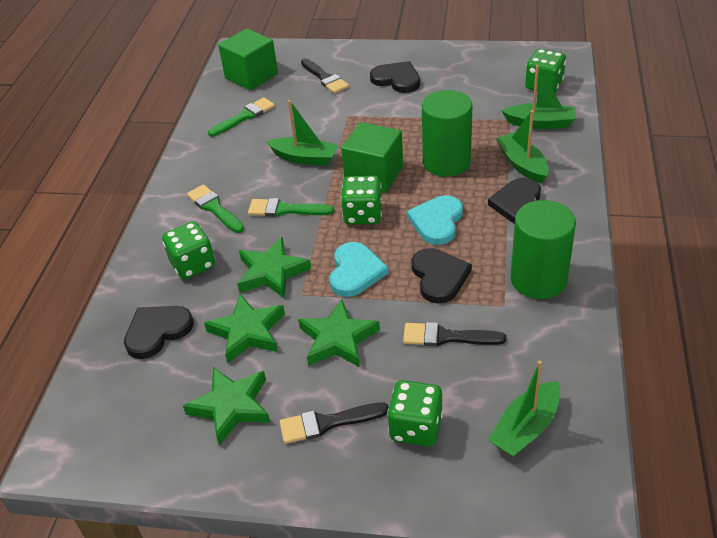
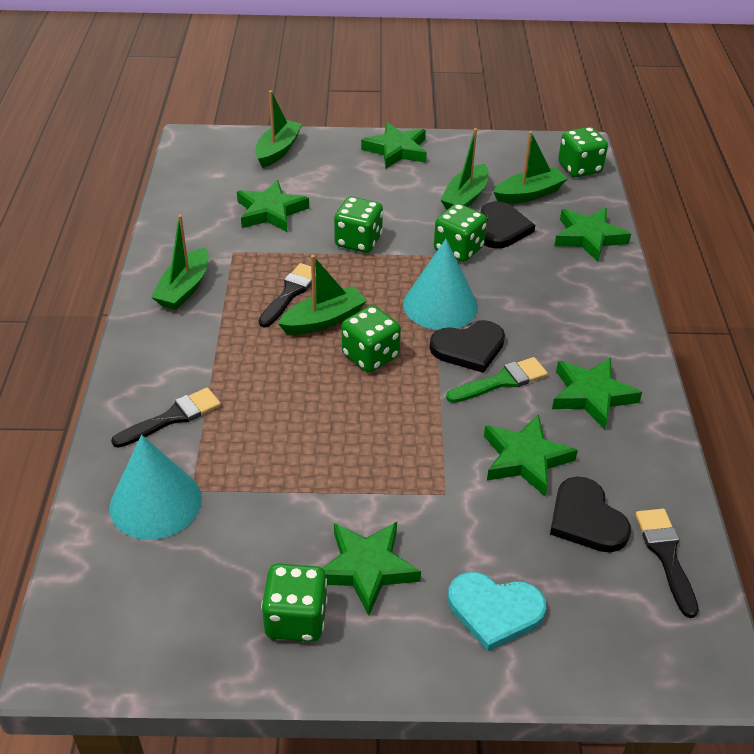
black heart: [124,306,193,359] [370,61,420,93] [411,248,472,303] [488,178,541,224] = 4 -> [430,320,505,373] [481,201,535,249] [550,477,631,553] = 3
green boat: [267,100,338,165] [488,361,560,457] [496,110,549,184] [502,65,576,129] = 4 -> [151,215,209,310] [255,90,302,168] [278,255,367,335] [441,128,488,210] [494,131,568,204] = 5
green brush: [187,184,244,233] [208,97,275,137] [248,198,334,217] = 3 -> [446,357,548,403] = 1
green cube: [218,29,278,90] [341,122,403,193] = 2 -> none = 0
green cylinder: [422,90,472,177] [511,200,576,299] = 2 -> none = 0
green dice: [162,222,215,279] [341,176,382,225] [387,380,443,447] [525,49,566,93] = 4 -> [261,564,328,642] [334,197,383,253] [342,305,401,373] [434,203,487,262] [558,127,608,177] = 5
green star: [183,367,270,445] [204,294,285,363] [237,237,311,298] [298,299,380,367] = 4 -> [237,180,309,232] [323,522,421,615] [361,122,427,168] [484,415,578,496] [552,357,642,430] [554,208,631,262] = 6
turquoise cone: none = 0 -> [109,435,202,540] [403,239,478,330] = 2
turquoise heart: [330,242,389,297] [407,195,463,245] = 2 -> [448,572,546,652] = 1

